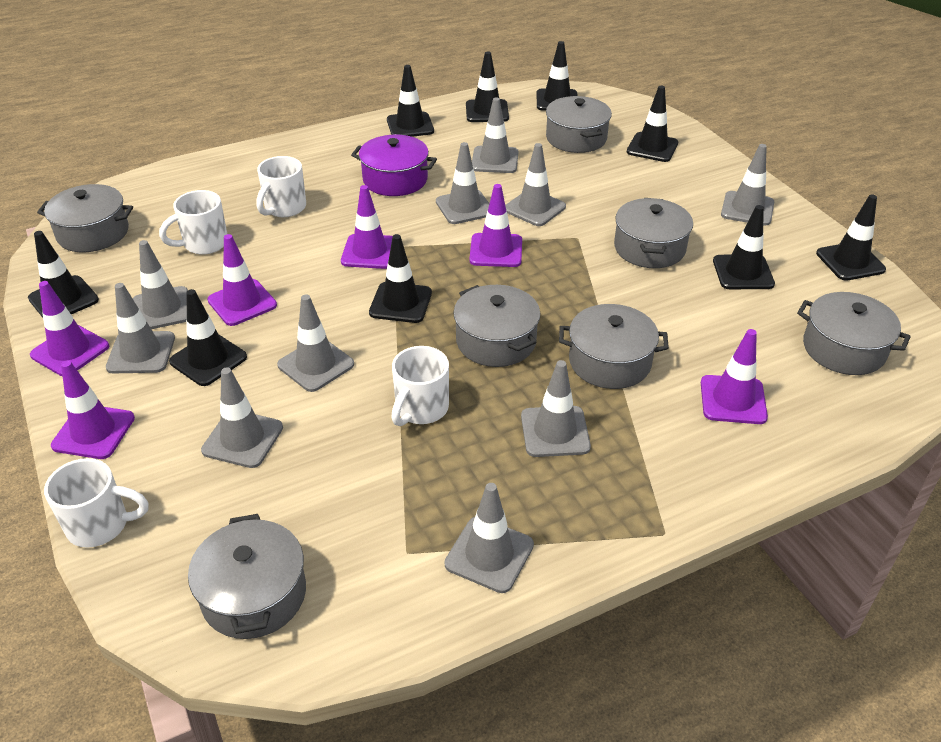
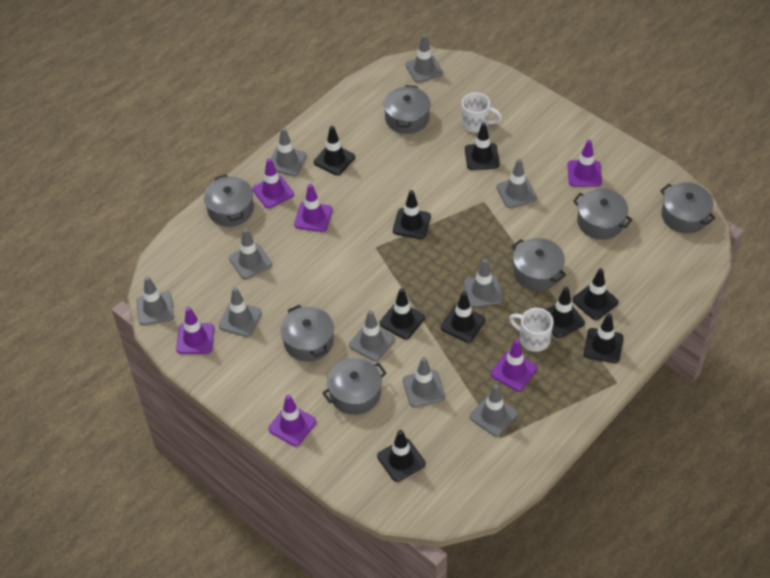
purple pot: [351,135,437,196] = 1 -> none = 0
white mug: [44,458,149,548] [159,190,227,255] [256,156,306,217] [391,346,449,426] = 4 -> [461,93,502,133] [509,308,554,352] = 2

